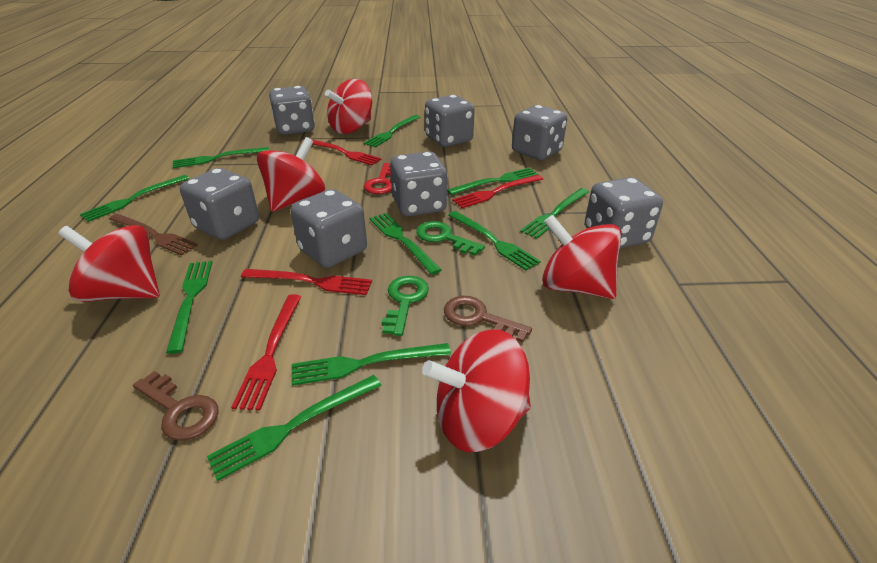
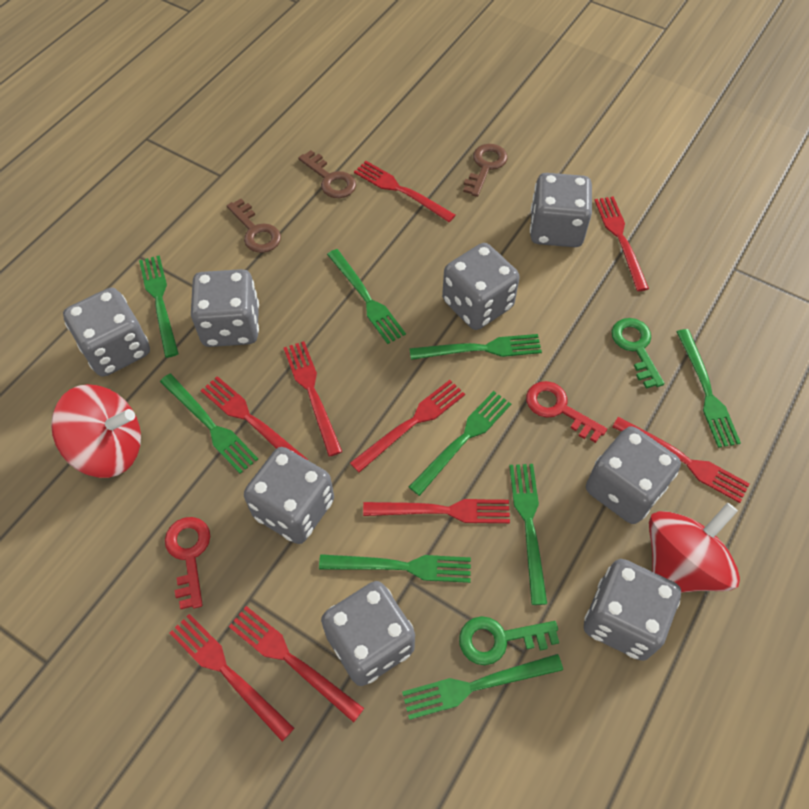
brown fork: [109,214,198,256] = 1 -> none = 0
brown key: [133,371,218,441] [444,296,532,343] = 2 -> [227,199,281,253] [298,150,356,198] [463,144,508,197] = 3
green fork: [80,175,190,222] [166,261,212,354] [173,147,269,168] [207,375,382,481] [292,343,451,386] [363,115,420,147] [369,213,442,275] [447,168,539,195] [448,211,541,270] [520,188,589,239] = 10 -> [139,255,179,358] [160,374,258,474] [319,554,471,583] [327,249,406,344] [402,654,563,720] [409,391,511,496] [410,334,542,360] [509,464,547,605] [677,329,741,448] = 9
grey dice: [180,168,259,240] [269,86,315,135] [291,189,367,268] [390,151,447,217] [425,95,475,147] [512,105,567,160] [585,177,663,248] = 7 -> [63,288,150,377] [191,269,259,347] [244,447,334,544] [321,581,415,686] [442,243,520,330] [530,173,592,247] [584,559,681,661] [586,426,681,524] = 8
red fork: [231,294,301,411] [241,269,372,295] [312,139,382,165] [452,175,543,208] = 4 -> [170,614,294,742] [200,376,308,460] [229,606,364,722] [284,341,342,456] [350,380,465,473] [354,161,456,222] [363,499,510,523] [594,196,649,291] [612,417,750,503] = 9
red key: [364,163,392,194] = 1 -> [165,517,210,609] [526,381,607,443] = 2
red spinning top: [58,225,160,302] [257,137,325,212] [325,79,372,134] [422,330,531,452] [542,215,622,299] = 5 -> [51,384,141,478] [649,503,740,593] = 2

